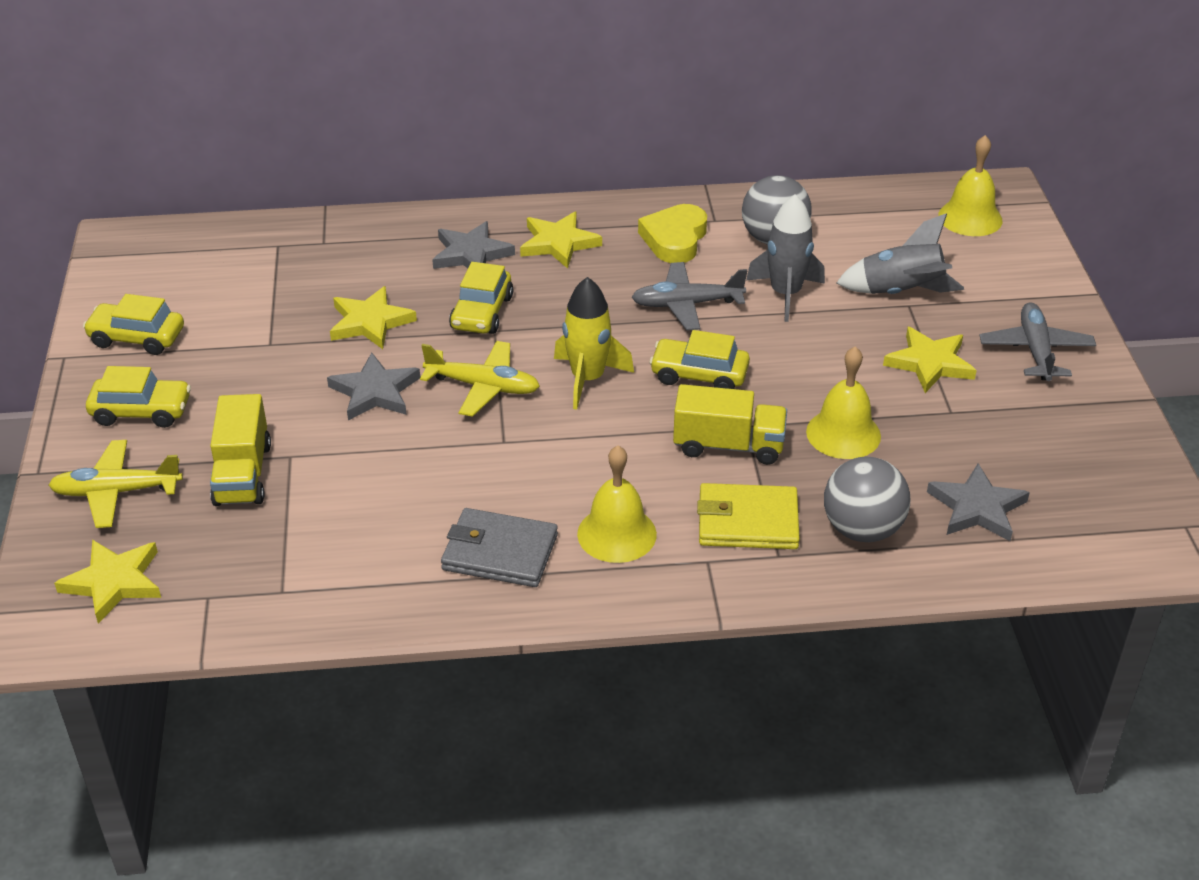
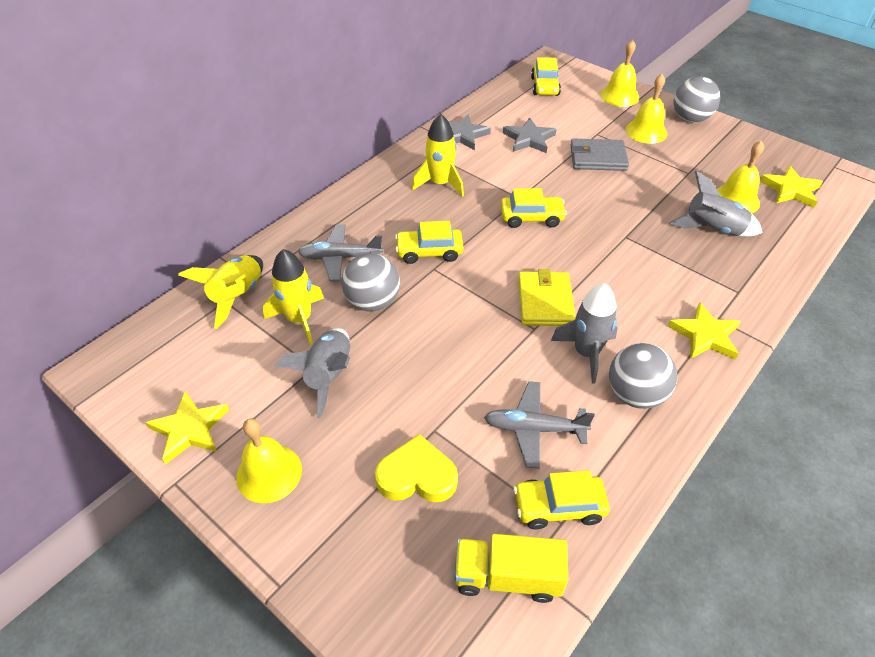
grey ball: [742,175,812,245] [824,457,911,542] = 2 -> [341,253,400,311] [609,343,677,409] [673,76,720,123] = 3
grey rocket: [746,194,825,322] [837,213,964,294] = 2 -> [275,328,350,418] [551,283,618,384] [669,171,763,237] = 3
grey star: [327,352,420,420] [432,221,515,269] [927,464,1030,541] = 3 -> [448,114,491,150] [503,117,557,153] = 2
yellow bell: [577,445,657,563] [806,346,881,459] [938,135,1002,236] = 3 -> [236,418,302,503] [600,39,639,107] [626,74,667,144] [717,141,764,213] = 4
yellow plane: [48,440,183,528] [420,341,540,417] = 2 -> none = 0
yellow rocket: [554,277,634,410] = 1 -> [178,255,263,329] [263,249,324,345] [412,114,464,197] = 3
yellow star: [54,539,161,624] [330,286,417,349] [520,212,602,269] [883,327,977,393] = 4 -> [145,391,229,464] [668,302,741,360] [760,166,823,208] = 3
yellow truck: [210,394,271,506] [673,384,787,465] = 2 -> [455,534,568,603] = 1

